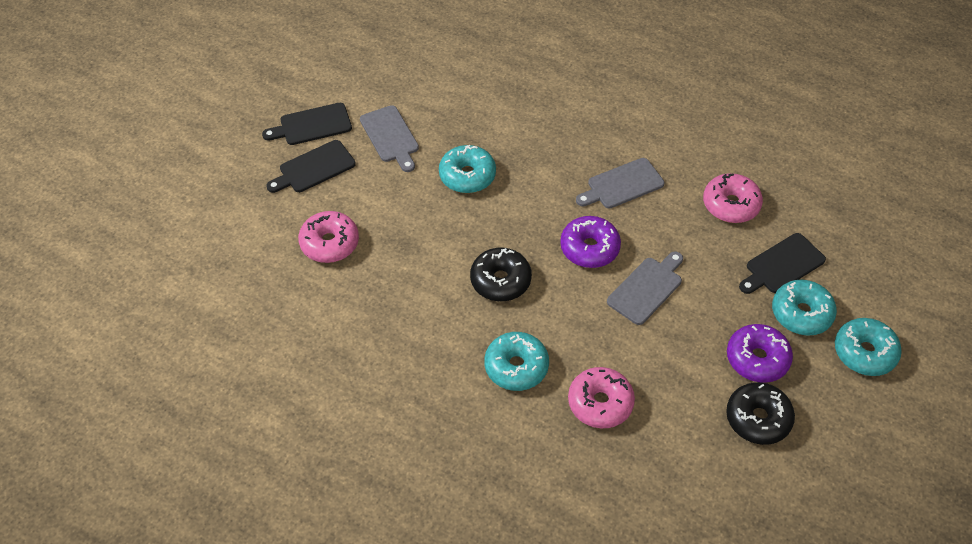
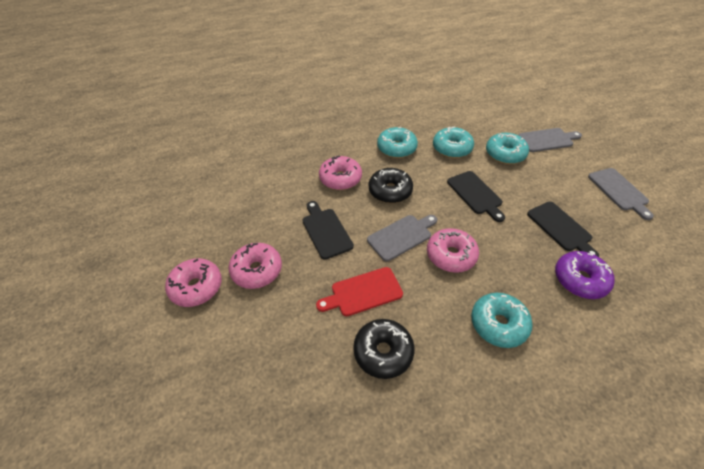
pink donut: [298,211,359,263] [568,367,635,428] [703,173,763,223] = 3 -> [165,258,222,307] [228,243,282,289] [319,156,362,190] [427,228,479,273] = 4
purple donut: [560,216,621,268] [727,324,793,383] = 2 -> [555,251,615,299] = 1
red cutting board: none = 0 -> [316,267,403,316] = 1

